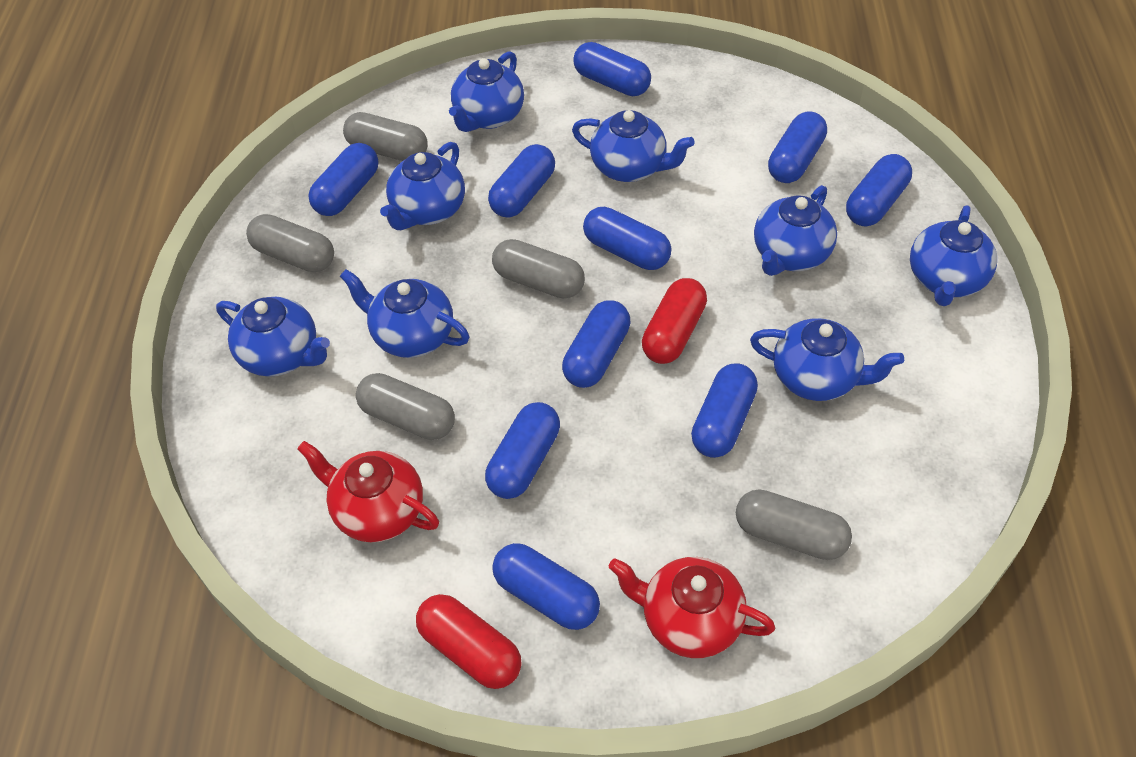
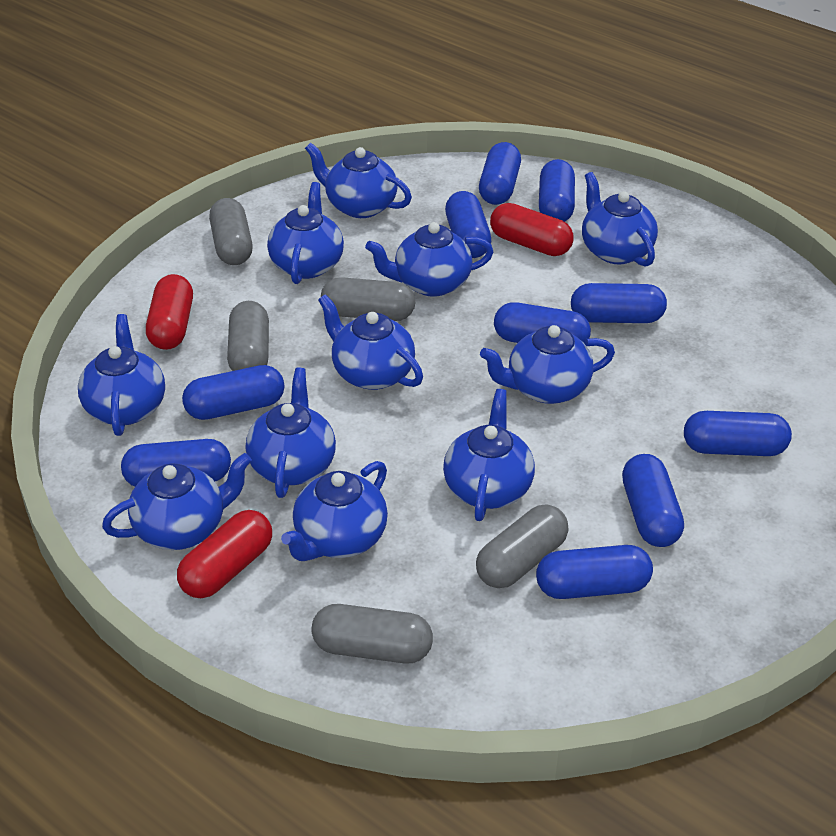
blue teapot: [216,297,330,377] [340,269,469,358] [380,142,465,230] [449,51,524,132] [572,110,695,182] [750,318,904,401] [754,185,837,276] [910,205,997,306] = 8 -> [78,314,165,436] [102,453,252,550] [246,368,336,498] [267,182,344,284] [281,461,388,561] [305,143,412,218] [318,294,423,390] [365,222,493,297] [443,389,535,521] [480,325,615,404] [582,172,658,267] = 11
red capsule: [416,594,522,689] [642,278,707,364] = 2 -> [146,274,193,350] [177,510,272,598] [490,203,573,256] = 3
red teapot: [297,441,439,542] [609,557,775,658] = 2 -> none = 0

